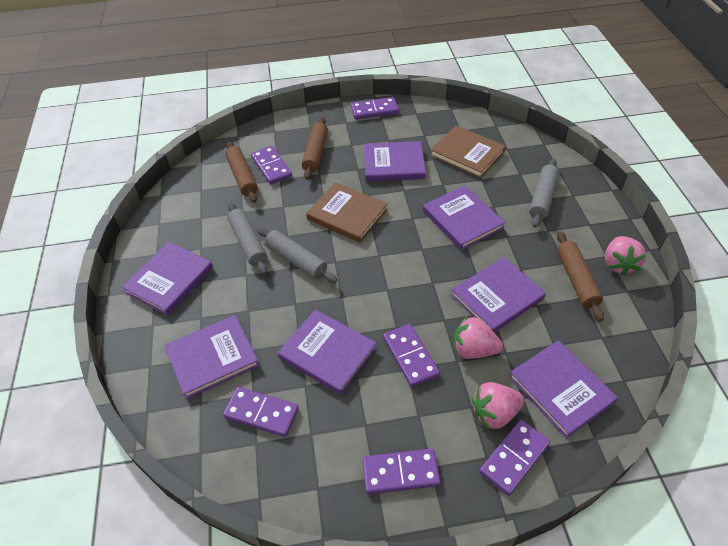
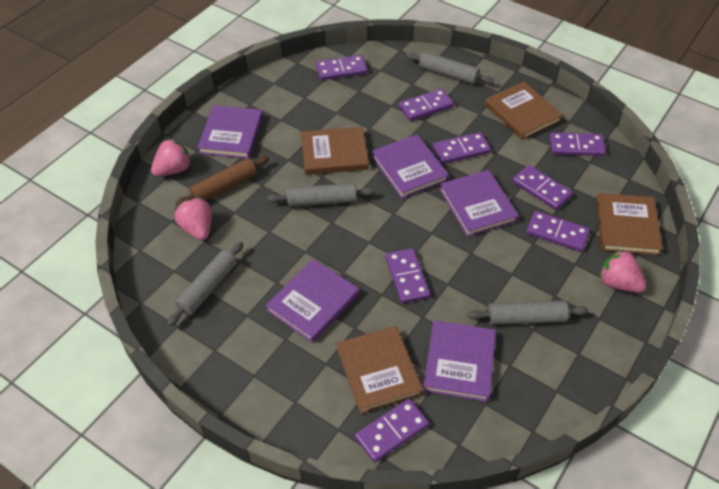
brown book: [306,182,388,243] [430,125,506,178] = 2 -> [301,127,369,175] [336,326,423,414] [485,82,563,140] [596,193,663,255] = 4
brown rolling pin: [225,142,258,203] [302,117,328,180] [557,231,604,321] = 3 -> [176,156,269,206] = 1
grey rolling pin: [227,202,267,275] [257,227,337,283] [529,159,559,227] = 3 -> [167,242,243,326] [267,183,375,207] [406,52,494,84] [467,300,588,325] = 4
purple book: [122,242,213,315] [164,315,260,399] [278,309,377,395] [364,141,426,182] [423,185,505,250] [451,257,546,333] [509,340,618,438] = 7 -> [197,105,263,158] [265,259,359,343] [371,134,449,199] [423,320,496,402] [439,170,519,237] = 5
purple domino: [223,387,299,437] [251,146,292,185] [351,97,399,120] [362,449,440,494] [383,324,440,387] [479,420,550,496] = 6 -> [316,55,367,80] [355,399,429,462] [386,248,430,303] [399,89,454,121] [433,132,491,164] [513,165,573,210] [526,211,590,252] [549,132,606,156] = 8

